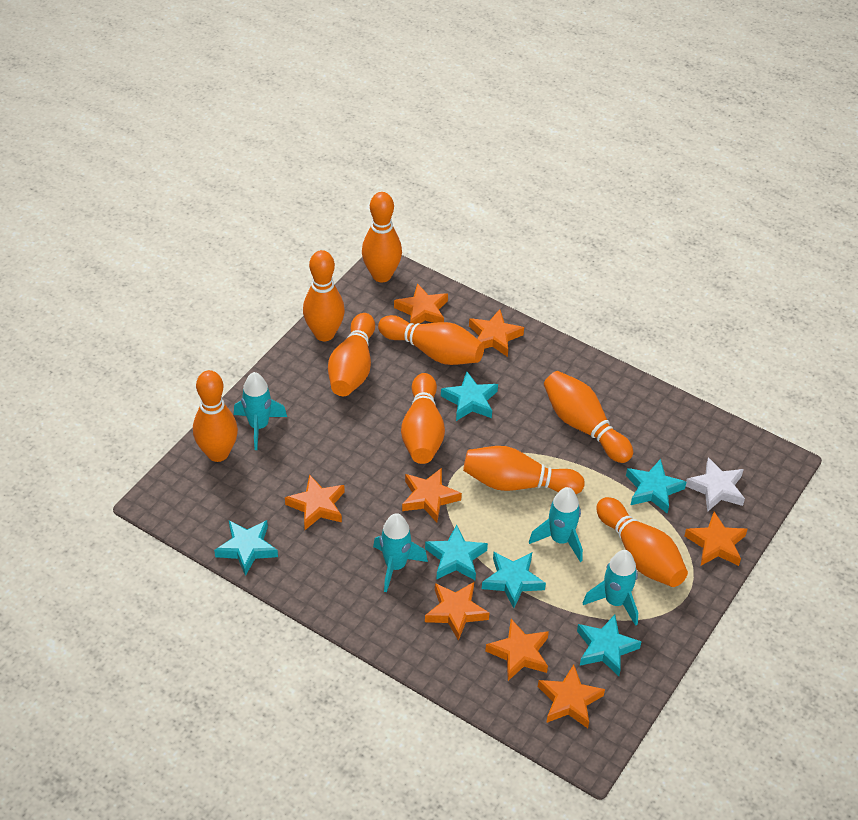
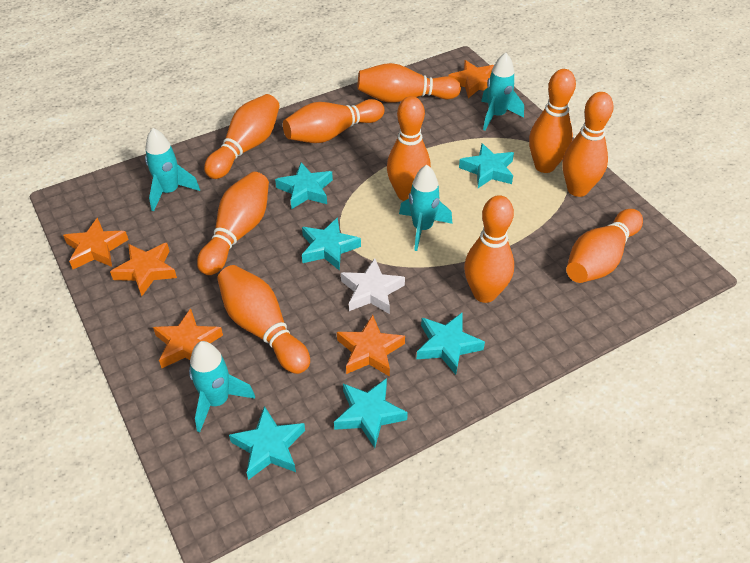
orange bowling pin: [193,370,238,462] [303,250,345,341] [328,313,375,396] [362,192,402,282] [378,315,484,365] [401,373,445,464] [463,446,585,494] [544,371,633,463] [596,497,688,587] = 9 -> [197,172,269,275] [204,94,280,179] [217,265,310,374] [283,99,385,143] [358,63,461,103] [387,96,431,201] [464,195,514,303] [529,69,576,173] [563,92,614,197] [566,209,643,283] = 10
orange star: [285,474,345,530] [394,283,448,325] [402,468,462,523] [425,582,490,641] [469,309,524,357] [485,619,549,681] [538,664,605,728] [684,512,747,566] = 8 -> [63,217,129,269] [110,243,177,296] [153,308,223,368] [337,315,405,377] [449,60,494,98] = 5

